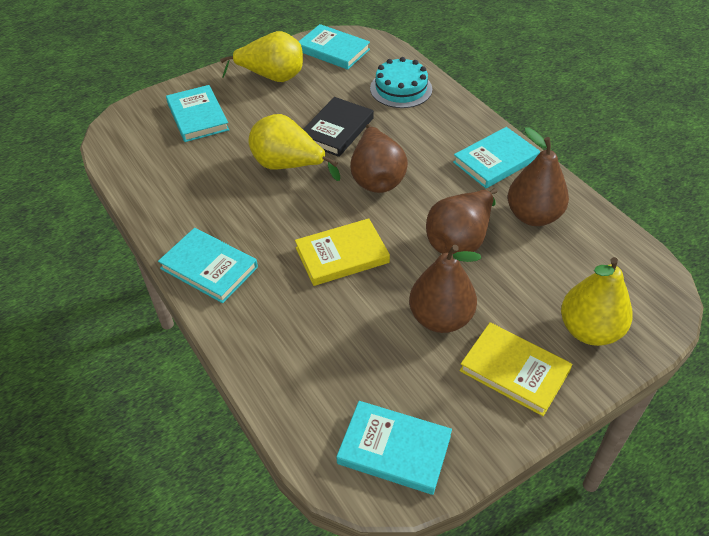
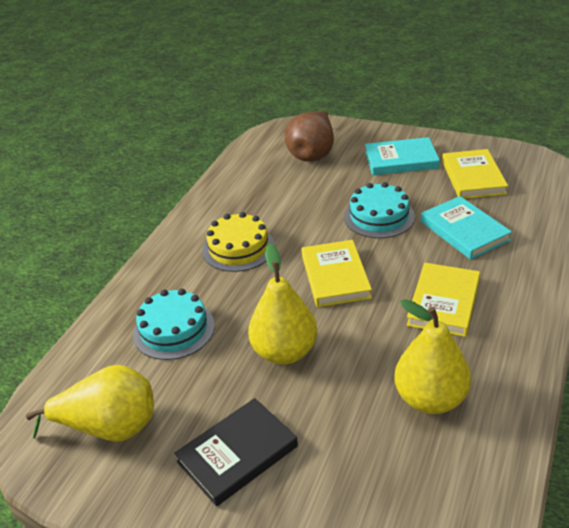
brown pear: [350,124,408,193] [409,245,481,333] [426,188,497,254] [508,128,569,226] = 4 -> [285,111,334,162] = 1
turquoise book: [158,228,258,303] [166,85,229,142] [298,24,370,70] [336,401,452,495] [453,127,540,188] = 5 -> [365,137,440,175] [421,196,512,260] = 2
turquoise cake: [370,57,432,108] = 1 -> [133,289,215,360] [344,182,415,238] = 2
yellow book: [295,218,390,286] [459,322,572,416] = 2 -> [301,240,372,307] [407,263,480,337] [442,149,508,199] = 3
yellow cake: none = 0 -> [203,212,275,272] = 1

